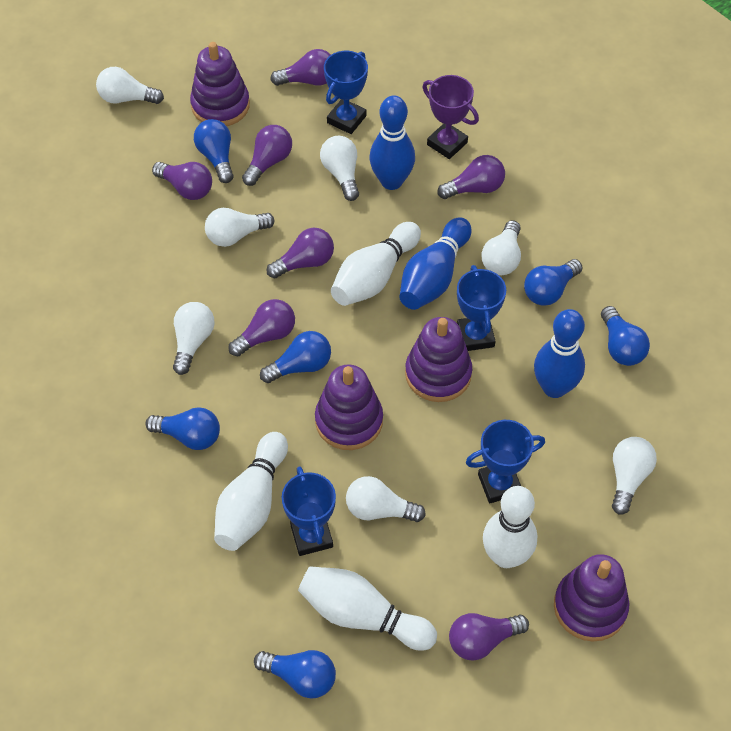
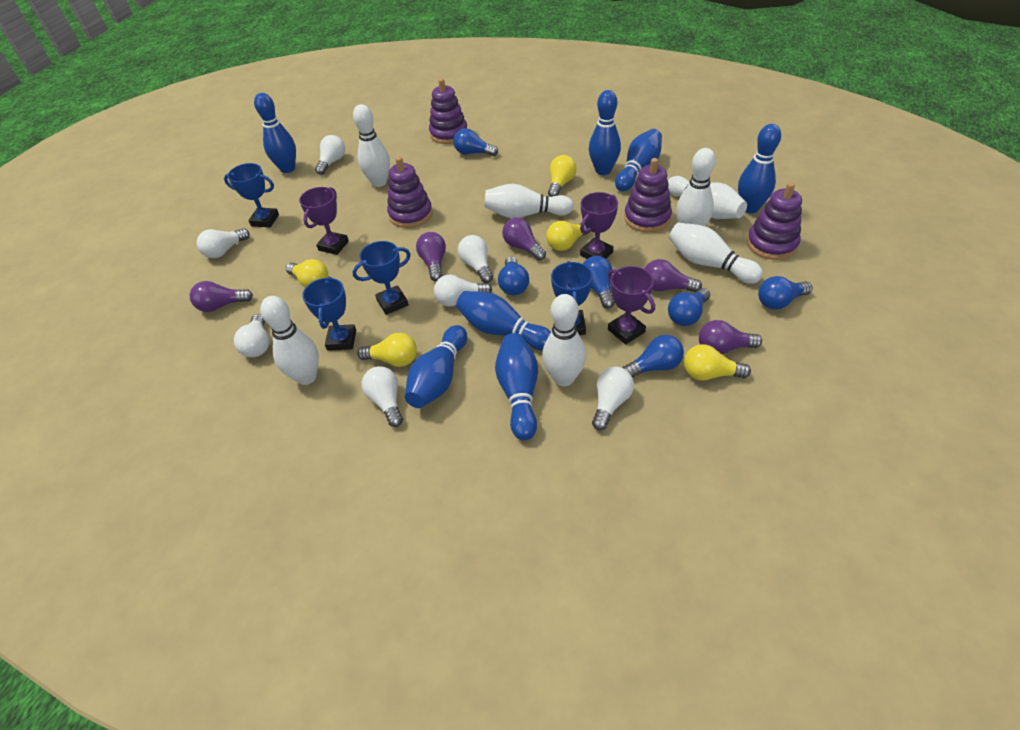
blue bowling pin: [370,96,415,190] [399,217,472,310] [534,309,585,398] = 3 -> [254,93,296,173] [405,325,467,408] [456,291,551,351] [495,333,538,440] [589,90,621,175] [615,129,662,191] [738,124,781,213] = 7
purple light bulb: [152,162,212,200] [228,299,295,357] [242,125,292,186] [267,228,334,279] [270,49,331,86] [437,155,505,199] [449,613,529,661] = 7 -> [190,281,253,312] [416,232,446,281] [502,218,546,261] [645,259,702,292] [699,320,762,354] = 5
purple trophy: [422,75,479,159] = 1 -> [299,187,349,255] [580,192,618,259] [608,266,655,345] = 3
white bowling pin: [214,432,288,551] [298,566,437,651] [331,222,421,306] [483,486,537,568] = 4 -> [260,296,319,385] [353,104,390,187] [484,184,574,218] [542,294,586,386] [668,176,747,219] [669,223,763,284] [676,148,716,226] = 7
yellow light bulb: none = 0 -> [286,259,328,288] [357,333,417,367] [546,221,591,251] [548,155,576,197] [684,344,751,381] = 5

